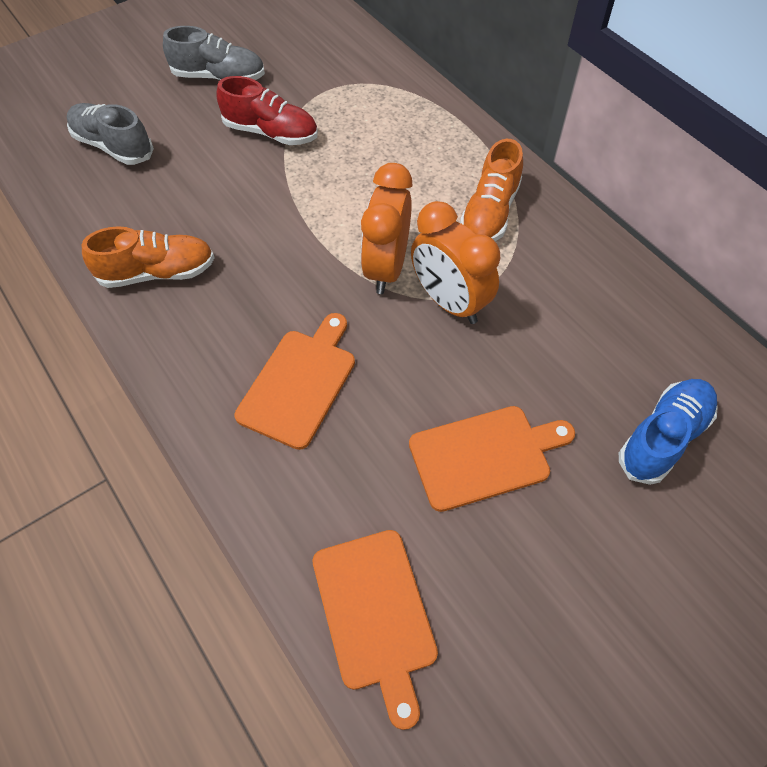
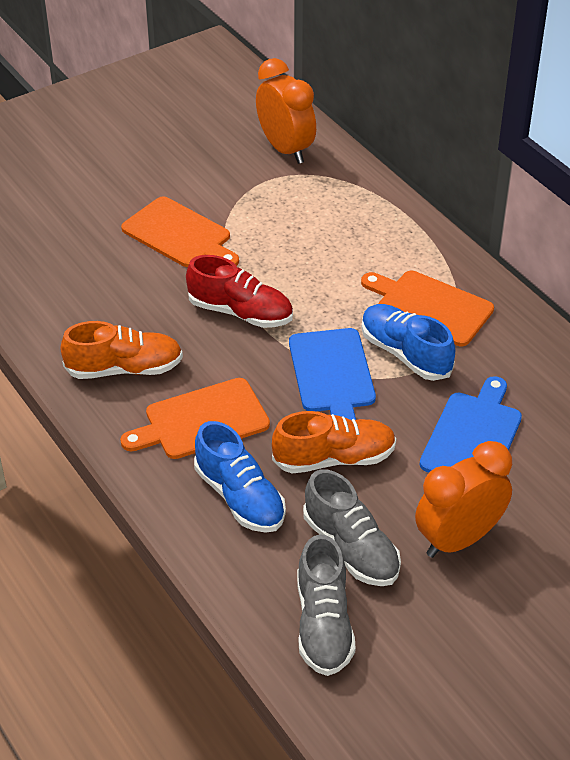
blue cutting board: none = 0 -> [289,328,376,420] [420,376,522,473] = 2
blue shoe: [619,379,718,485] = 1 -> [194,421,286,533] [361,304,455,381] = 2

